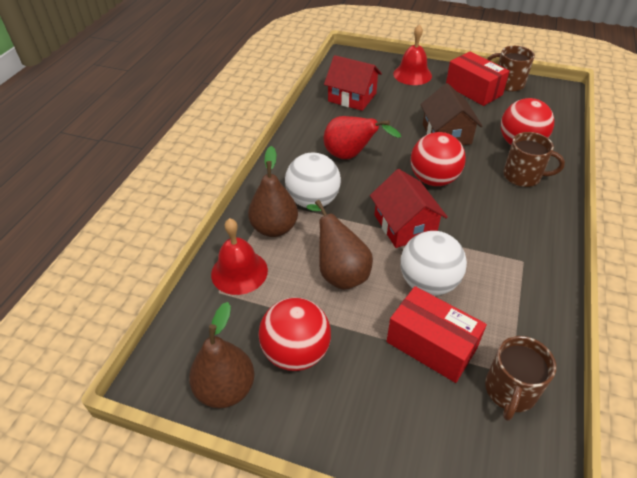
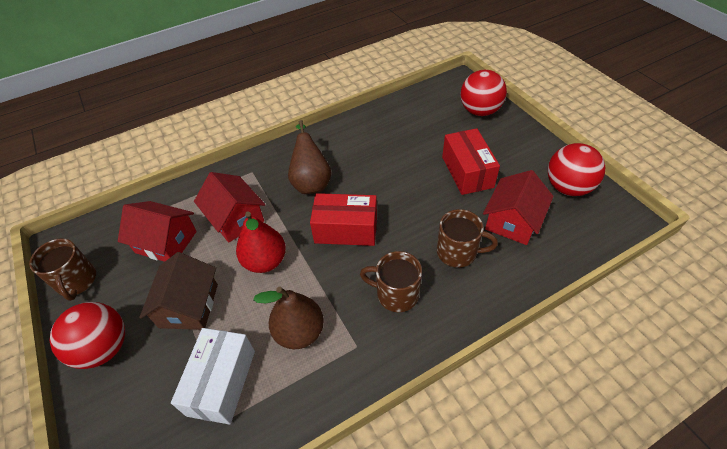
brown pear: [189,302,254,408] [248,146,298,237] [306,200,373,290] = 3 -> [253,286,324,349] [288,120,331,194] = 2
red bell: [211,218,268,295] [393,24,432,85] = 2 -> none = 0
red house: [324,55,382,111] [370,169,448,248] = 2 -> [118,201,197,262] [194,172,265,243] [483,170,553,245] = 3
white ball: [285,153,341,208] [400,231,467,296] = 2 -> none = 0
white box: none = 0 -> [171,328,255,425] = 1

